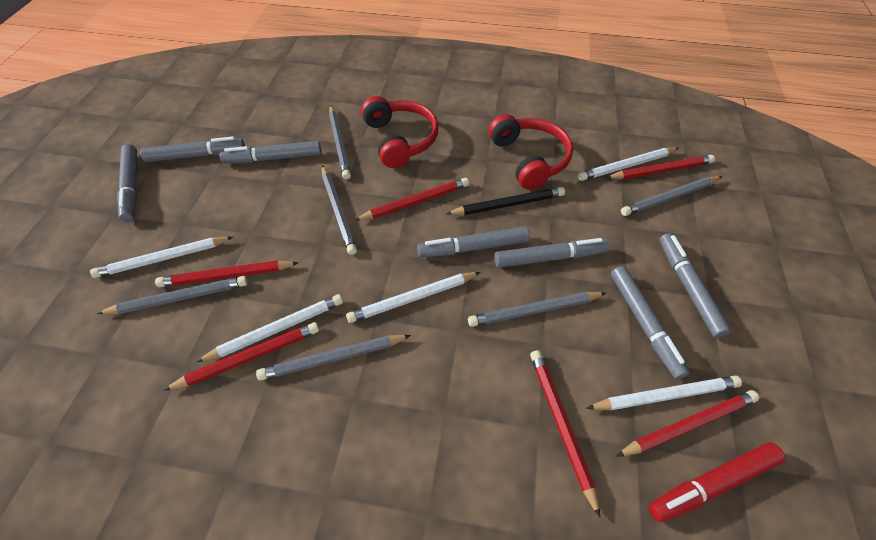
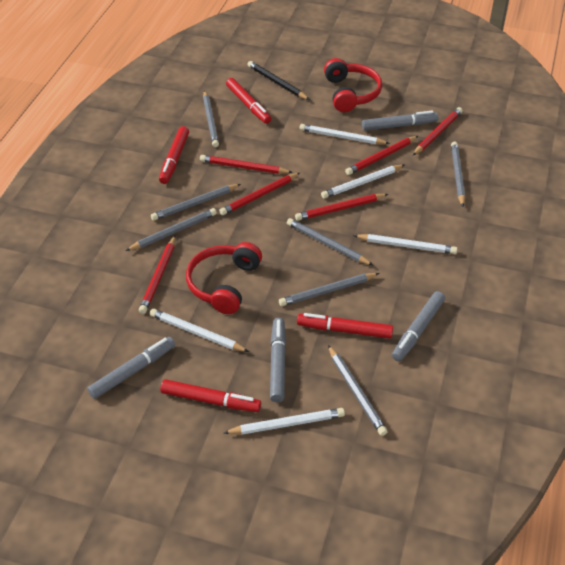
grey marker: [117,144,137,222] [140,136,245,162] [219,141,321,164] [417,227,530,258] [494,238,609,268] [611,266,690,379] [659,233,731,338] = 7 -> [87,337,175,399] [270,318,286,402] [362,110,438,131] [392,291,445,361] = 4
grey pencil: [97,276,248,314] [256,335,411,381] [322,165,357,255] [329,105,351,179] [468,292,606,327] [621,176,722,216] = 6 -> [125,208,217,251] [151,184,241,221] [203,90,219,147] [279,273,379,306] [287,218,373,265] [328,345,388,436] [451,142,465,207] = 7
red marker: [648,443,785,522] = 1 -> [159,126,189,184] [160,379,261,412] [226,78,272,124] [297,313,393,339] = 4

